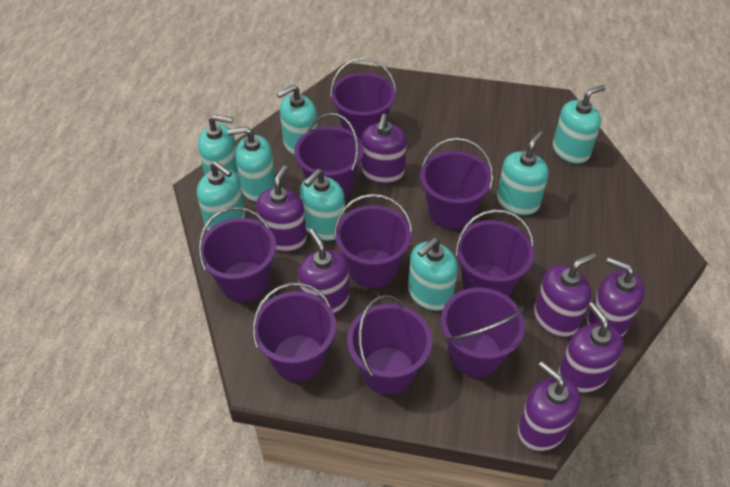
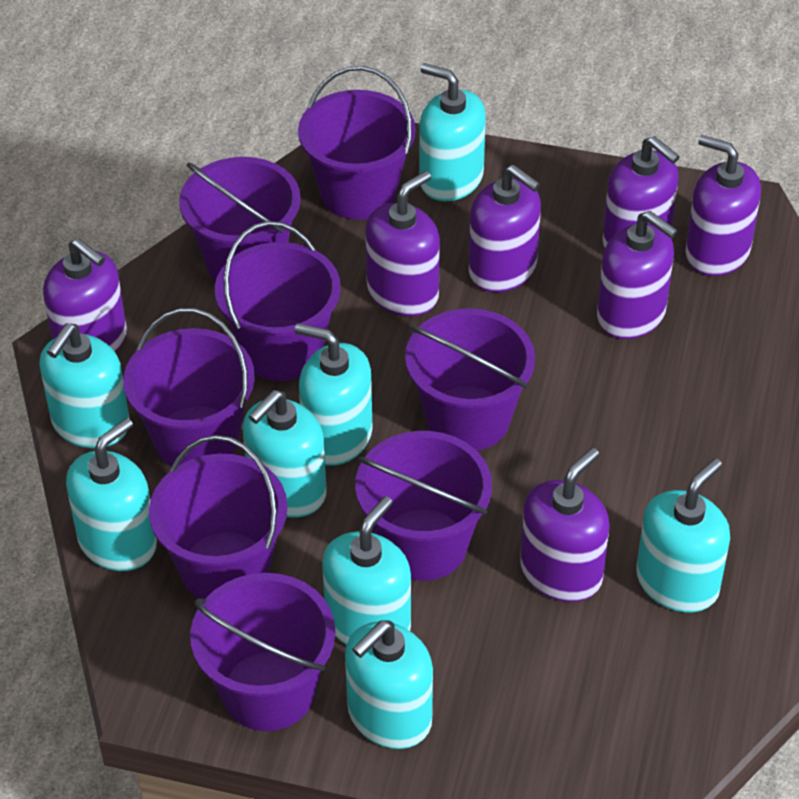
purple bucket: [198,206,276,302] [252,282,336,381] [294,113,364,198] [330,58,397,141] [334,194,413,288] [347,295,432,395] [420,138,493,229] [441,288,525,377] [455,209,534,297] = 9 -> [123,308,255,467] [149,435,288,599] [179,157,301,281] [190,573,336,731] [215,221,341,381] [298,66,416,220] [355,431,492,581] [405,308,535,451] = 8

